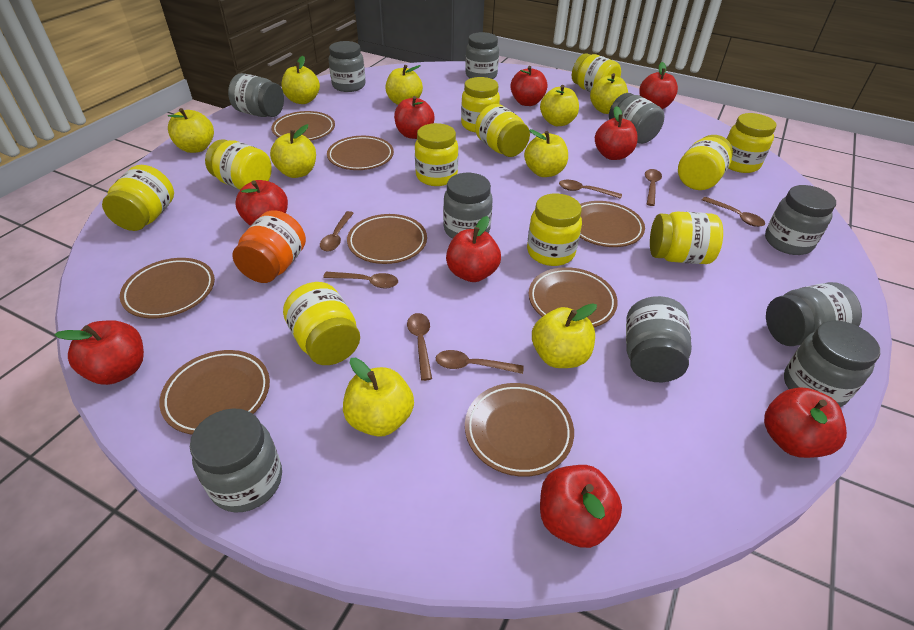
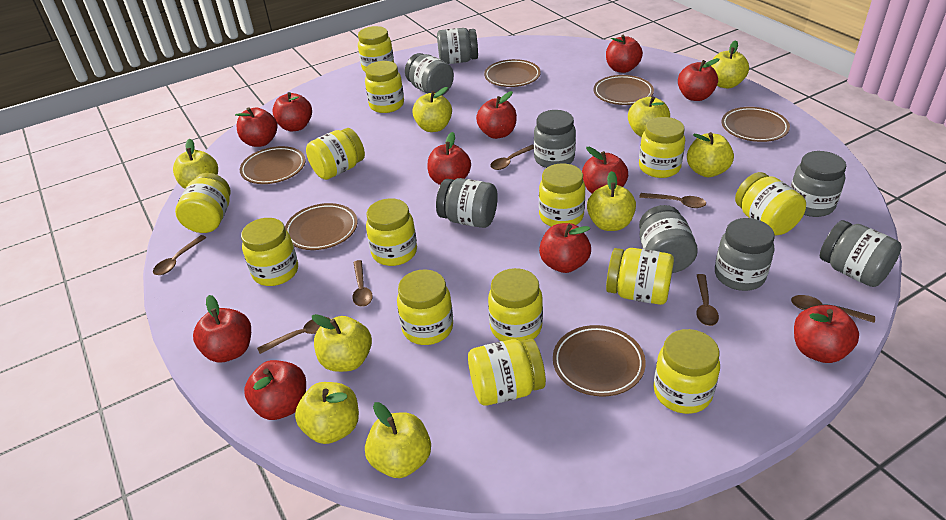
brown plate: [120,258,215,318] [159,350,270,434] [271,111,335,141] [327,136,394,170] [347,214,427,264] [465,383,574,477] [529,267,618,327] [580,201,645,247] = 8 -> [240,146,306,184] [285,203,358,250] [484,59,541,87] [553,325,646,396] [593,75,654,105] [722,107,790,142] = 6
grey jar: [190,408,282,513] [228,73,284,117] [328,41,366,92] [443,173,493,239] [465,32,499,79] [609,93,665,144] [626,296,692,382] [765,185,836,255] [766,282,862,346] [784,320,880,407] = 10 -> [405,53,454,95] [436,178,498,228] [437,28,478,64] [534,110,576,168] [639,205,698,273] [715,218,775,291] [791,151,846,217] [820,220,902,287] = 8
orange jar: [233,210,306,283] = 1 -> none = 0
red apple: [54,320,144,385] [235,180,288,226] [394,96,435,139] [446,216,501,282] [511,66,548,106] [540,465,622,548] [595,106,638,160] [639,62,678,109] [764,388,847,458] = 9 -> [193,295,251,362] [235,107,277,147] [244,360,306,420] [272,92,312,131] [428,132,471,185] [476,91,517,139] [539,223,591,273] [582,147,628,194] [606,35,643,73] [678,58,719,101] [794,305,859,363] = 11
yellow jar: [102,165,174,231] [205,139,272,190] [283,282,360,365] [415,123,458,186] [461,77,500,132] [475,104,530,157] [527,194,582,266] [572,53,621,92] [650,211,723,264] [678,135,733,190] [727,113,776,173] = 11 -> [175,173,231,233] [241,218,298,286] [306,128,365,180] [358,26,394,72] [365,61,404,113] [366,198,417,266] [397,269,453,345] [468,339,546,406] [488,268,543,341] [539,163,585,227] [606,248,674,305] [639,117,685,178] [653,329,720,414] [735,172,806,236] = 14

